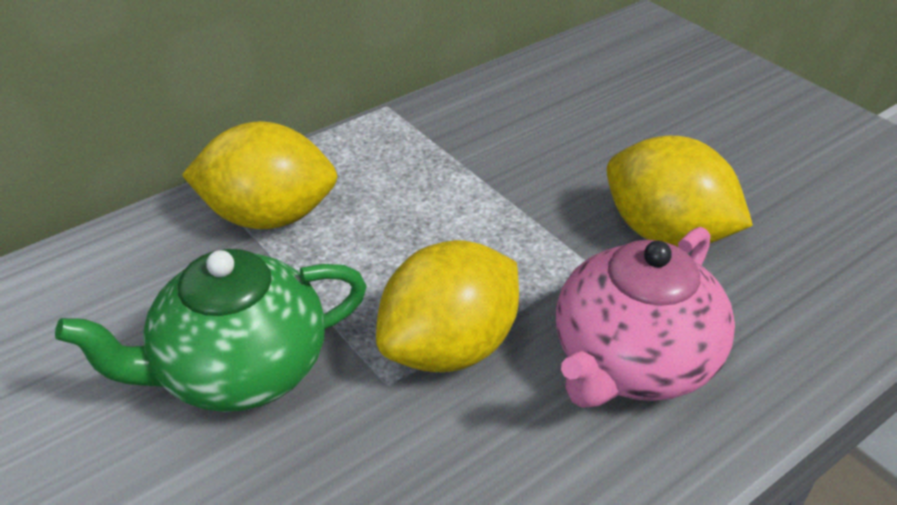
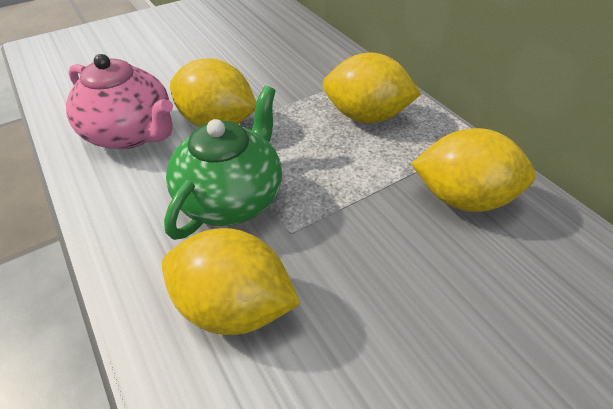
yellow lemon: [182,121,338,229] [376,240,519,372] [606,136,753,247] = 3 -> [162,228,300,335] [170,58,256,127] [322,53,421,123] [411,128,536,212] = 4

